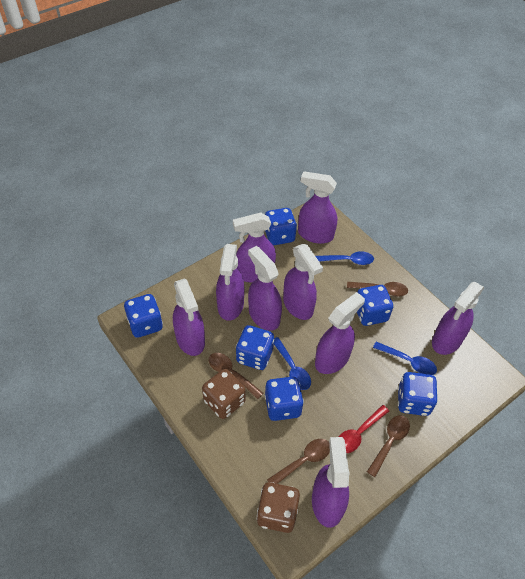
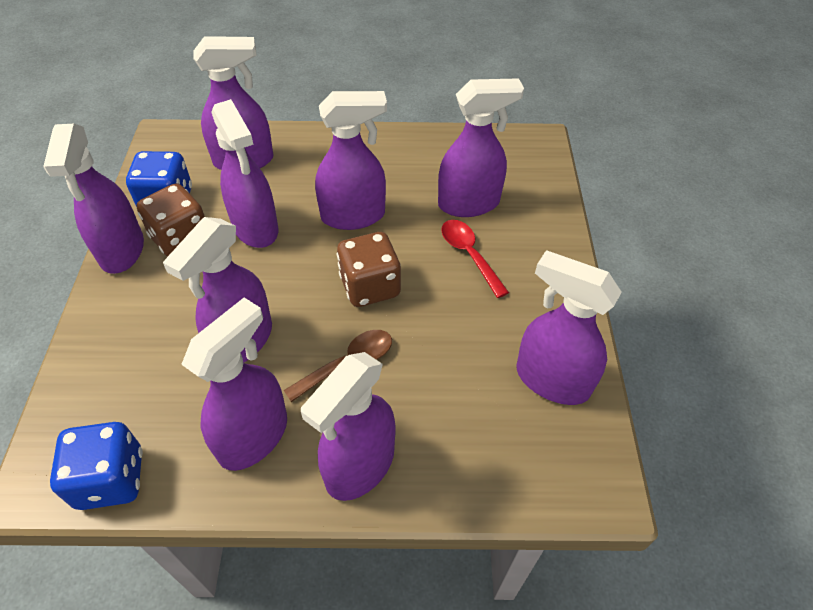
blue dice: [124,294,163,338] [236,325,274,370] [265,208,297,245] [265,376,304,421] [357,285,393,326] [398,372,437,416] = 6 -> [50,422,143,510] [126,151,192,207] = 2
blue spoon: [274,337,311,390] [316,251,374,265] [373,342,437,375] = 3 -> none = 0
brown spoon: [208,353,263,399] [267,439,330,484] [347,282,408,297] [367,415,410,477] = 4 -> [284,330,392,402] = 1

